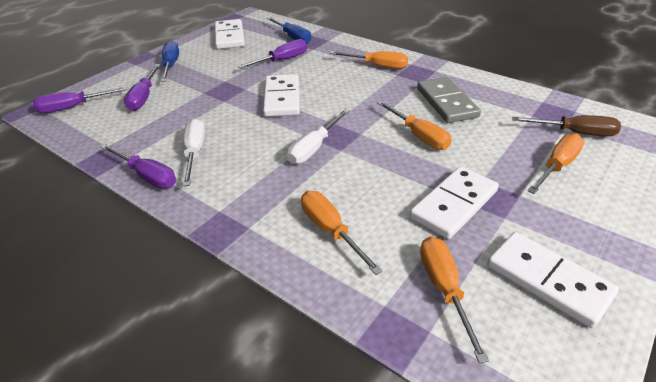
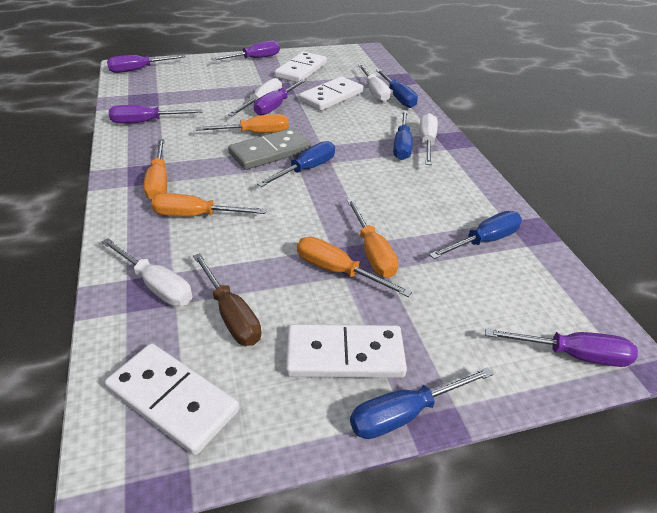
blue screwdriver: [161,41,179,82] [267,17,311,43] = 2 -> [257,141,335,187] [350,367,493,439] [376,70,418,108] [393,110,413,160] [429,211,522,259] = 5
purple screwdriver: [33,87,128,113] [101,144,176,189] [124,64,160,111] [238,39,307,68] = 4 -> [107,55,186,73] [109,105,202,123] [211,41,280,61] [254,79,306,116] [485,328,638,367] = 5
white screwdriver: [182,119,206,186] [287,109,350,164] = 2 -> [102,238,192,306] [228,78,282,117] [358,64,391,102] [419,113,438,165] = 4

